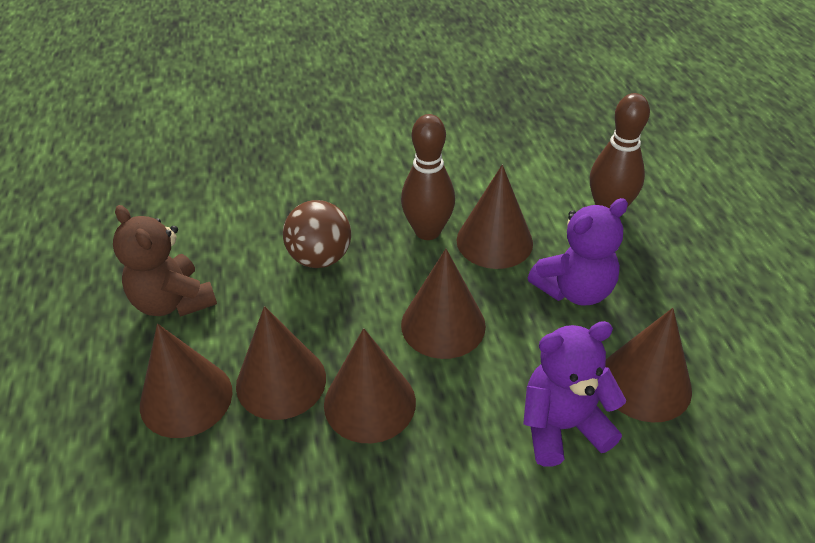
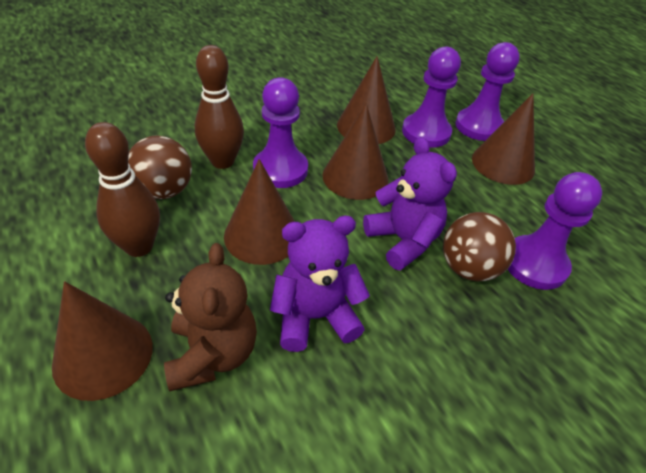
brown ball: [283,200,351,268] = 1 -> [128,136,192,199] [443,212,516,282] = 2
brown cone: [140,324,233,438] [236,306,326,420] [324,328,416,443] [401,249,486,359] [456,165,533,269] [605,308,692,422] = 6 -> [52,281,153,401] [224,159,295,265] [322,103,388,200] [337,56,396,144] [472,94,535,185] = 5
purple pawn: none = 0 -> [253,77,308,188] [402,46,461,148] [455,42,520,141] [508,172,602,290] = 4

